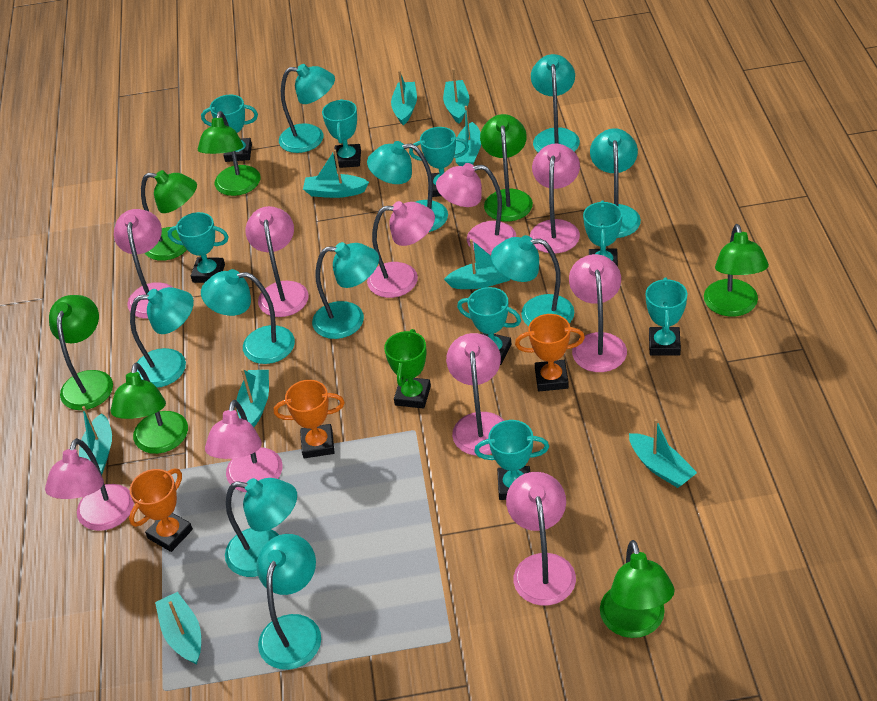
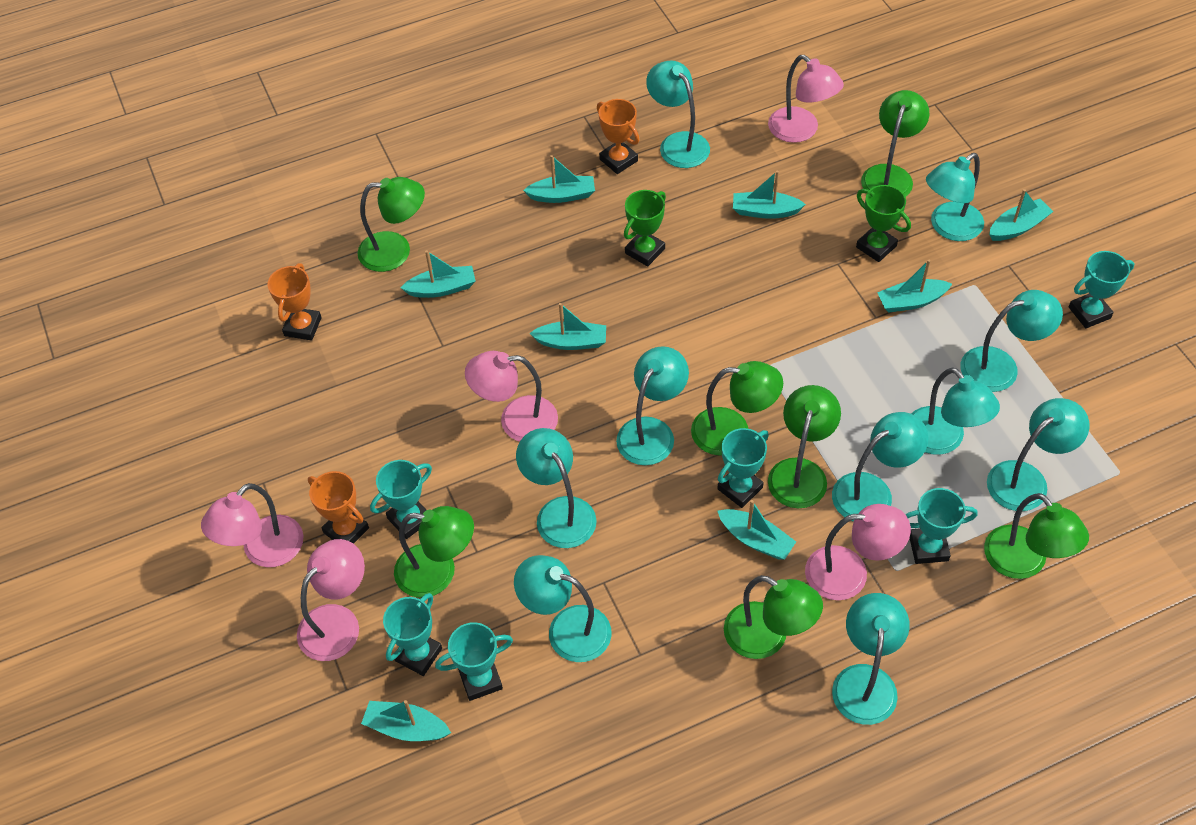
green trophy: [384,329,431,409] = 1 -> [624,190,666,266] [856,185,911,262] = 2
pink lamp: [45,438,134,531] [114,209,173,319] [205,400,283,492] [245,206,309,317] [367,201,435,298] [436,163,516,255] [446,333,505,456] [506,472,576,606] [530,143,580,253] [569,254,627,372] = 10 -> [201,483,303,567] [297,539,365,661] [465,351,558,442] [768,55,844,143] [805,504,911,600] = 5
turquoise boat: [79,406,112,474] [155,592,201,664] [237,368,269,427] [303,150,369,198] [391,70,417,126] [443,68,469,124] [444,239,510,289] [455,106,481,166] [629,419,697,488] = 9 -> [361,700,451,741] [401,250,476,298] [523,155,595,203] [529,303,606,350] [717,500,796,559] [733,171,806,219] [877,260,952,313] [989,189,1054,241] = 8
turquoise trophy: [168,212,229,283] [201,95,258,162] [322,99,361,168] [409,127,469,197] [457,287,521,365] [474,420,549,500] [583,201,622,267] [646,278,687,356] = 8 -> [370,460,432,539] [383,593,442,676] [435,622,513,701] [717,428,769,508] [905,488,978,564] [1069,251,1134,328] = 6

